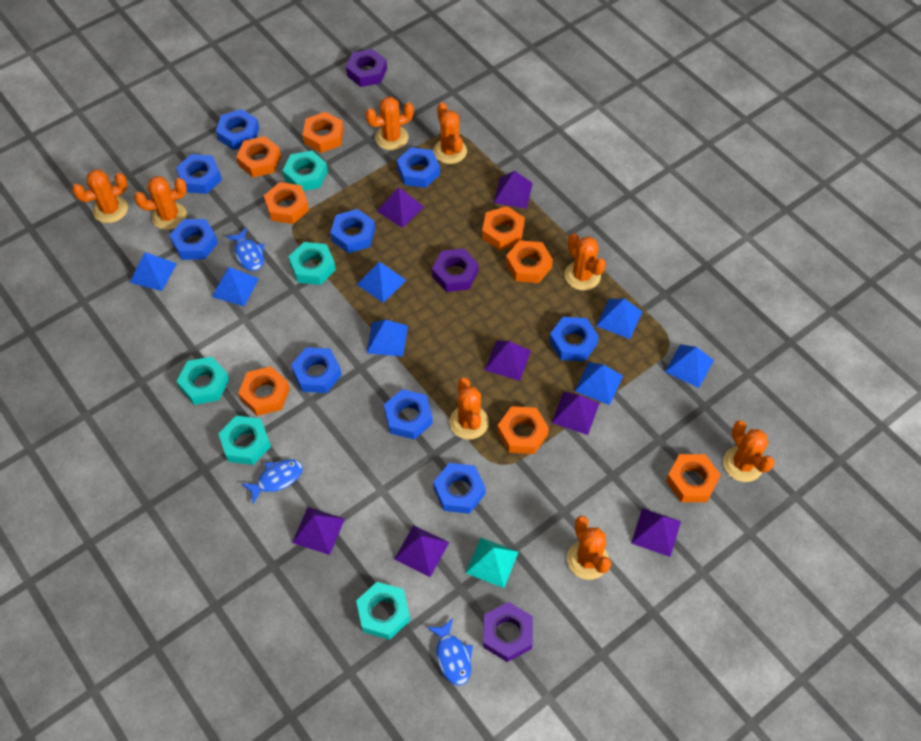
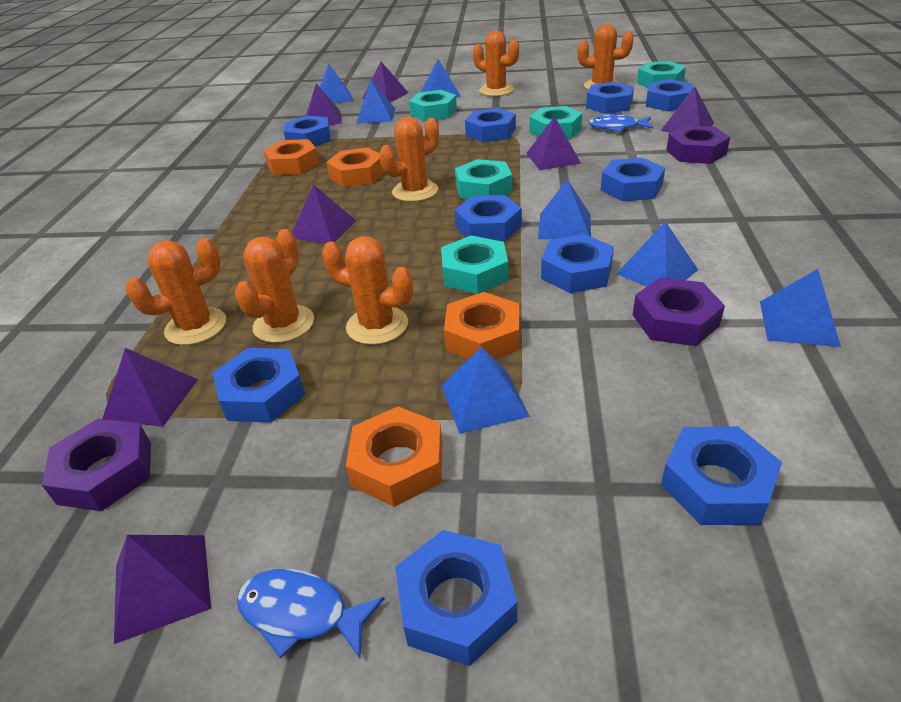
blue fish: [226,227,264,271] [241,460,303,504] [427,618,473,685] = 3 -> [237,569,385,658] [589,114,653,132] = 2
blue nut: [169,219,218,260] [176,154,222,194] [216,109,259,150] [291,347,342,393] [330,209,375,253] [384,389,433,439] [397,147,440,188] [433,463,486,514] [549,317,599,362] = 9 -> [213,348,305,423] [284,116,331,147] [395,530,517,666] [455,195,522,241] [465,108,516,143] [541,234,614,293] [586,82,634,114] [601,158,665,201] [646,79,693,112] [661,426,782,525] = 10
orange cactus: [72,169,128,223] [134,176,187,230] [365,97,414,150] [433,102,467,164] [449,377,489,440] [565,233,606,290] [567,516,611,580] [723,420,775,482] = 8 -> [126,238,226,345] [235,229,314,343] [322,236,413,345] [379,117,439,202] [473,30,519,96] [578,24,634,90] = 6
orange nut: [236,136,281,177] [238,366,290,416] [264,182,309,224] [303,112,344,153] [482,206,525,250] [497,406,549,454] [506,240,553,283] [666,454,721,502] = 8 -> [263,139,319,175] [326,148,384,187] [346,407,443,507] [444,292,519,359] = 4
turquoise pyramid: [466,538,518,588] = 1 -> none = 0

